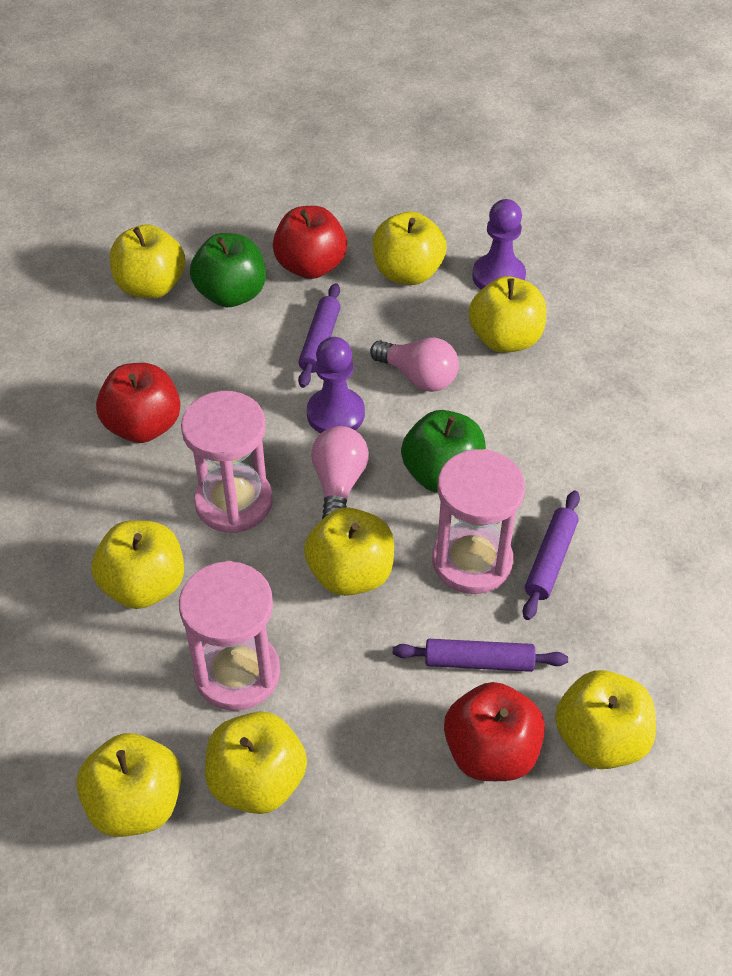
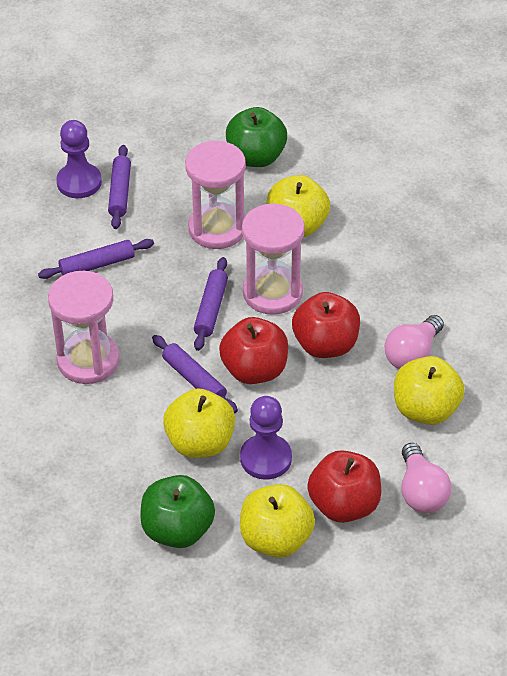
purple rolling pin: [298,283,340,388] [393,639,568,672] [523,491,580,620] = 3 -> [38,239,154,279] [108,145,131,229] [152,335,238,413] [194,257,228,351] = 4
yellow apple: [76,733,181,837] [91,520,184,609] [110,225,185,299] [205,711,307,814] [304,507,394,596] [372,211,447,285] [468,276,546,353] [555,670,656,769] = 8 -> [163,388,235,458] [240,484,315,558] [267,175,330,237] [394,356,465,425] = 4

